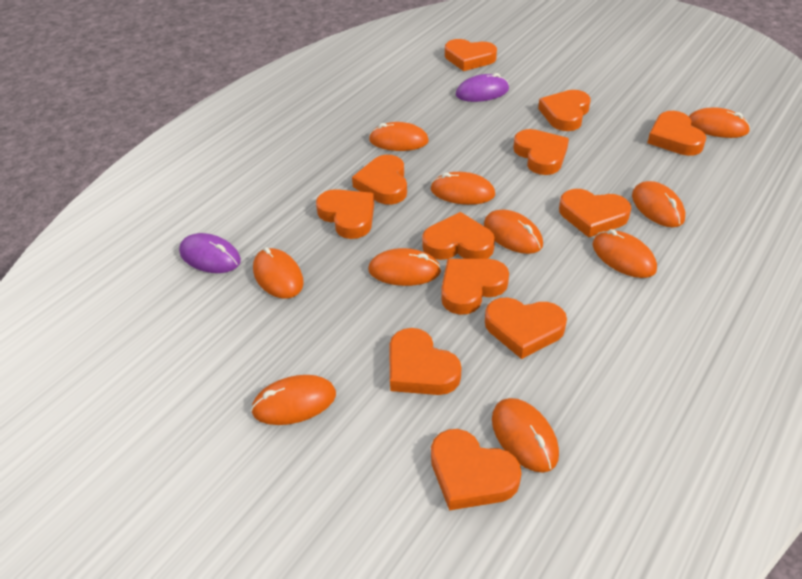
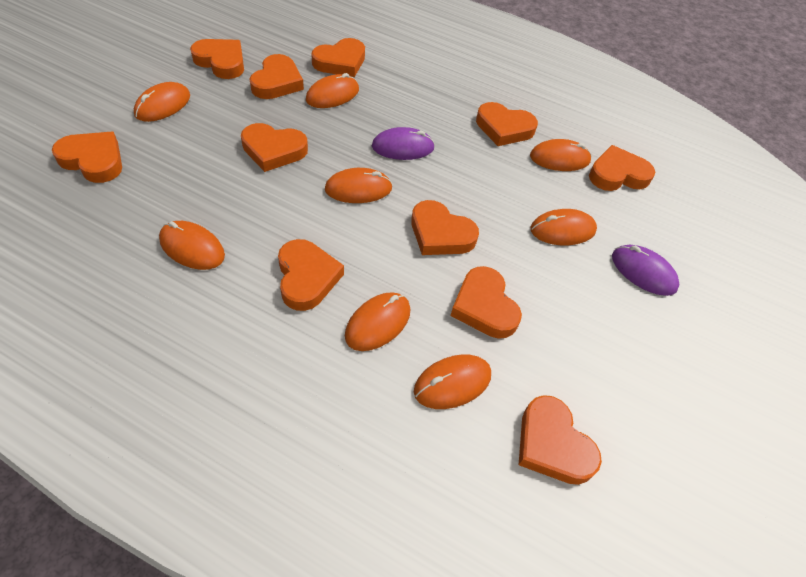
orange heart: [316,189,374,239] [352,155,407,205] [389,328,461,395] [422,212,495,260] [431,429,521,510] [441,259,509,315] [445,39,497,71] [485,297,567,359] [513,129,569,175] [538,90,591,131] [559,189,631,237] [647,111,706,156] = 12 -> [52,132,122,183] [190,39,244,79] [241,123,308,172] [250,54,304,99] [278,239,344,311] [311,38,365,77] [411,200,479,255] [450,266,522,339] [476,102,538,146] [519,395,602,485] [589,145,655,191] = 11
orange mouse: [251,375,336,425] [253,247,304,299] [368,248,441,286] [369,122,429,151] [431,172,495,205] [484,210,543,254] [492,398,559,473] [593,229,657,278] [632,181,685,227] [689,107,750,138] = 10 -> [133,82,190,122] [159,221,225,270] [306,73,359,108] [325,168,393,203] [345,292,410,351] [414,354,491,409] [530,139,592,171] [530,209,597,245] = 8

